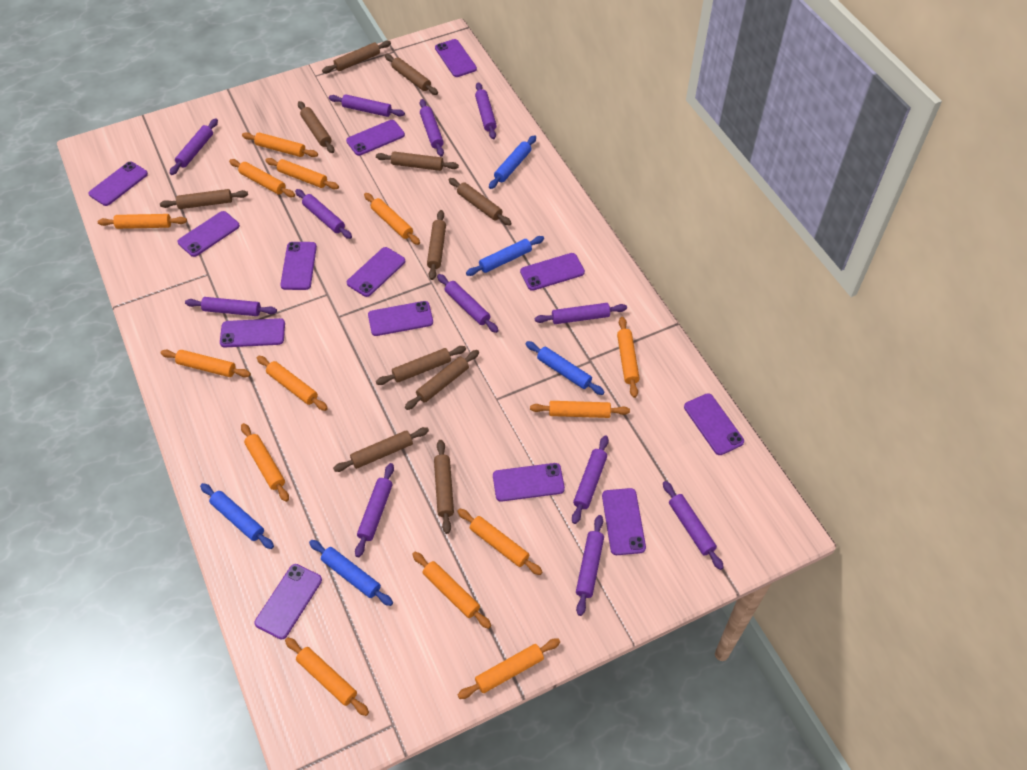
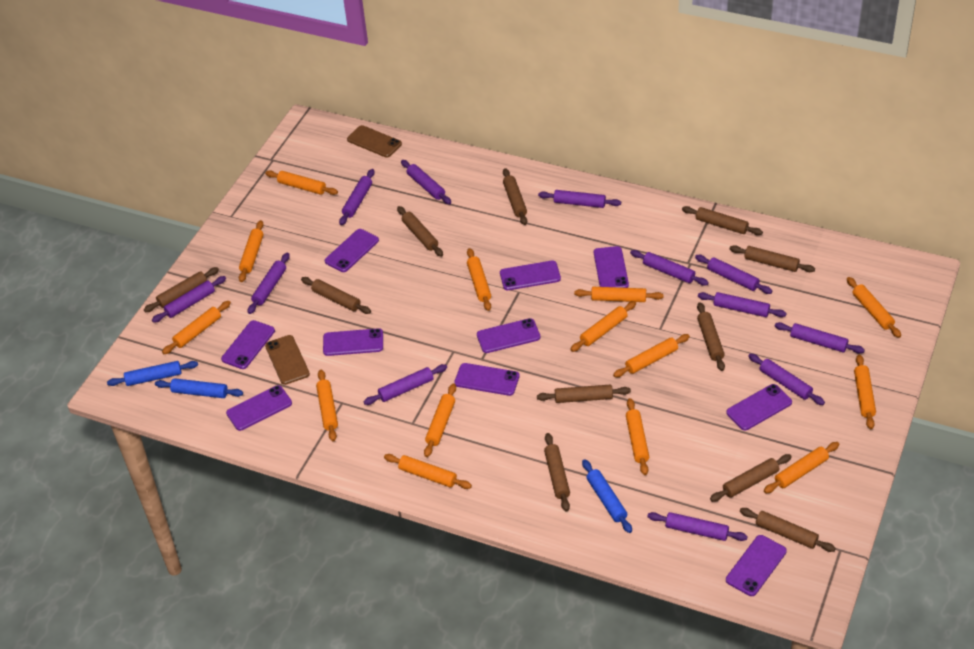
blue rolling pin: [200,483,274,549] [309,540,393,606] [466,236,544,276] [489,135,536,189] [526,341,605,395] = 5 -> [107,361,198,386] [155,378,243,398] [582,459,632,533] = 3
brown phone: none = 0 -> [265,335,310,385] [347,125,402,158] = 2
purple phone: [89,162,148,206] [177,211,240,257] [220,318,285,347] [255,564,322,640] [280,242,317,290] [346,120,405,156] [347,247,405,297] [368,301,433,336] [435,39,477,77] [493,463,565,502] [520,253,585,291] [602,488,646,555] [684,393,744,455] = 13 -> [221,320,275,369] [226,385,292,431] [323,328,383,356] [325,229,379,272] [454,363,520,396] [477,318,540,353] [500,261,561,290] [594,246,629,288] [726,384,792,430] [726,535,787,596] = 10

